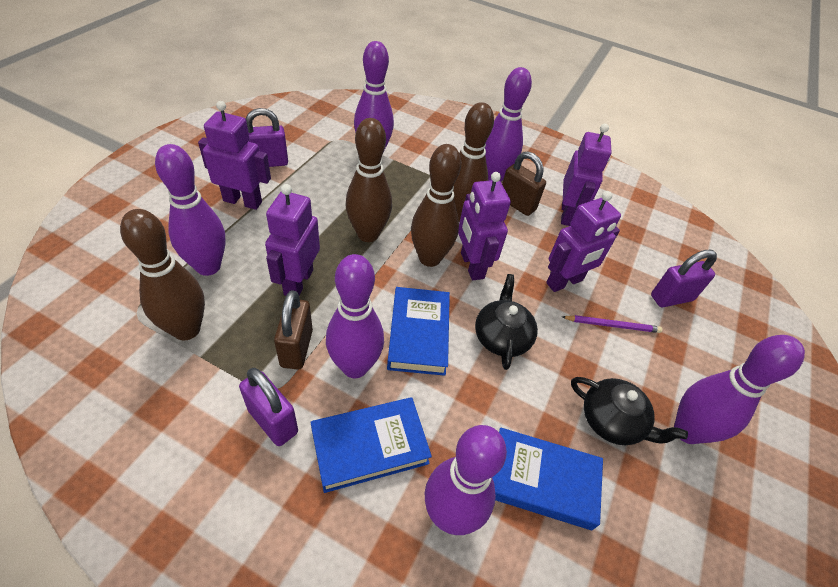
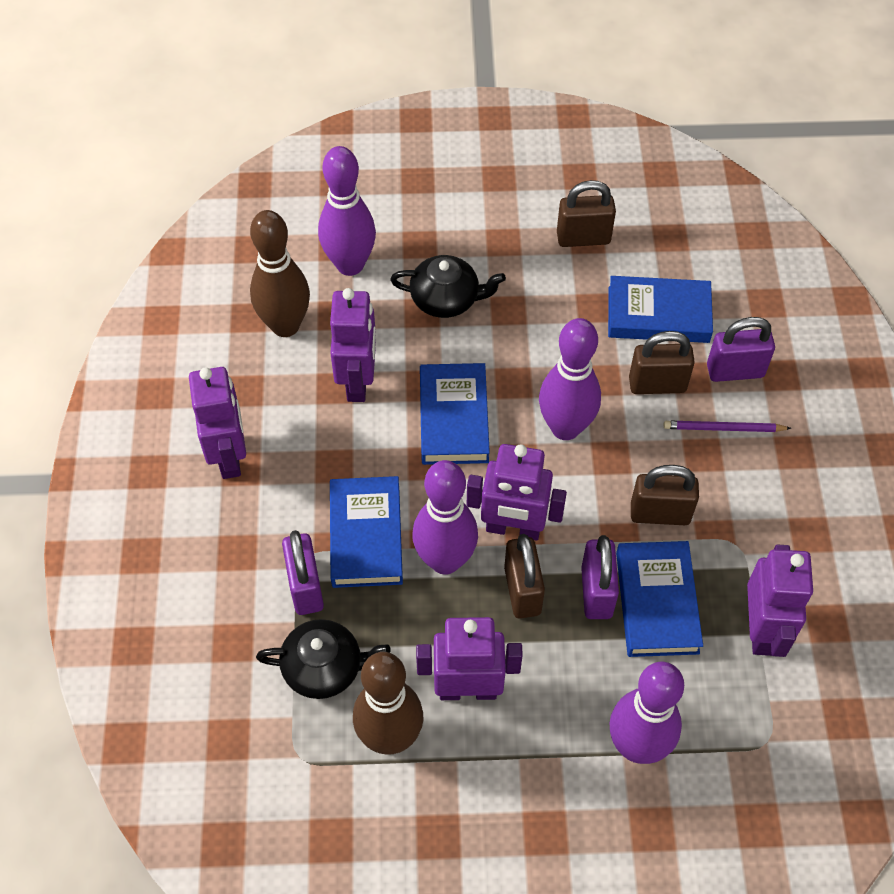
blue book: [311,397,432,493] [387,287,450,376] [492,427,603,530] = 3 -> [330,476,403,588] [420,363,490,465] [608,276,713,343] [616,541,703,657] = 4
brown bowling pin: [120,209,205,340] [345,118,392,242] [411,144,461,267] [453,102,494,222] = 4 -> [250,210,310,337] [353,652,423,755] = 2
brown padlock: [274,290,313,370] [502,151,546,216] = 2 -> [504,534,545,619] [557,180,616,247] [629,331,695,394] [631,465,699,525] = 4
purple bowling pin: [155,144,226,276] [326,254,384,378] [354,41,394,150] [425,425,507,535] [485,67,532,181] [674,335,805,444] = 6 -> [318,146,376,276] [412,460,478,575] [539,318,601,440] [610,662,684,764] = 4

